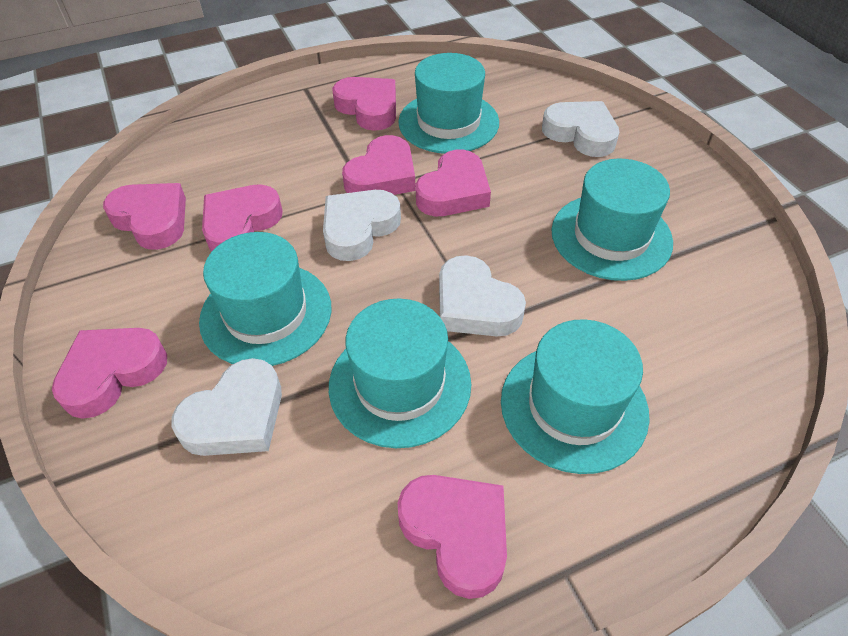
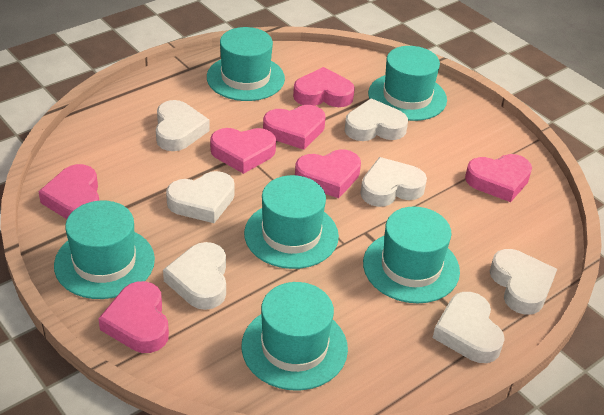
turquoise hat: [199,232,331,366] [329,299,471,448] [398,53,499,154] [501,319,650,474] [551,159,673,281] = 5 -> [54,200,155,299] [207,27,285,101] [241,282,348,391] [244,175,339,269] [363,207,460,303] [368,46,447,121] = 6
white heart: [171,358,282,456] [323,190,401,261] [439,255,526,336] [542,101,619,157] = 4 -> [156,100,210,151] [163,242,226,310] [166,171,235,223] [345,98,408,141] [360,157,427,207] [433,292,505,363] [490,249,557,315] = 7

